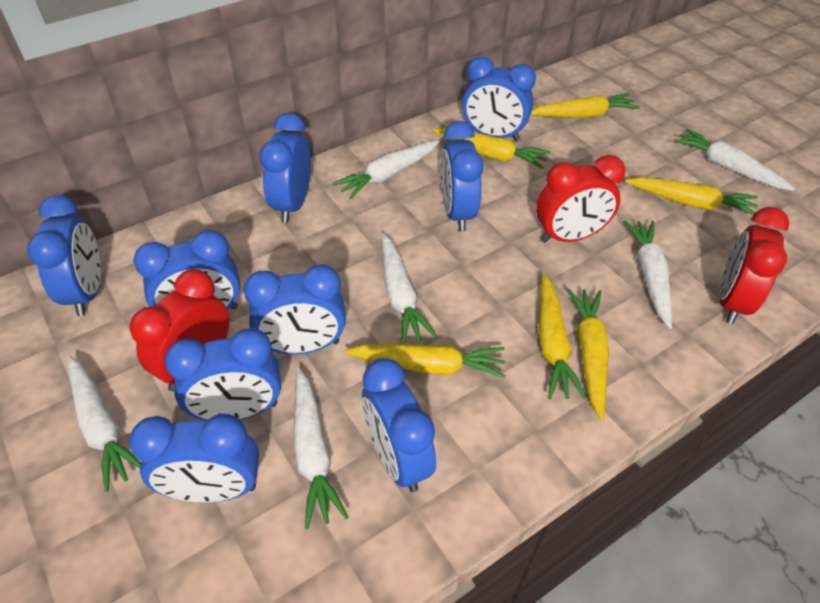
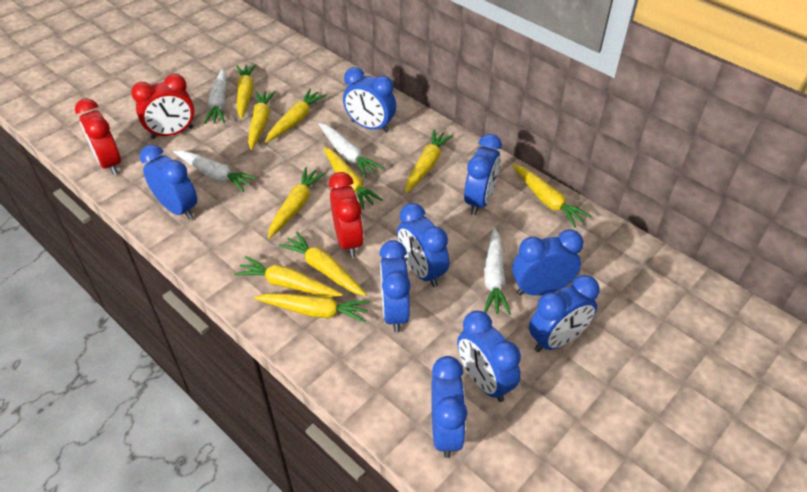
white carrot: [67,355,141,492] [293,368,349,529] [333,140,439,199] [381,233,437,344] [623,221,672,329] [674,129,795,191] = 6 -> [173,151,257,192] [204,69,227,124] [318,123,383,178] [484,227,511,315] = 4
yellow carrot: [345,344,505,378] [432,128,551,169] [530,93,640,118] [539,274,586,399] [567,289,609,420] [625,177,758,215] = 6 -> [234,256,343,297] [236,64,256,119] [248,91,276,150] [254,293,370,323] [265,89,326,143] [268,167,326,239] [279,232,367,296] [323,147,383,210] [405,130,453,193] [512,164,591,227] = 10

